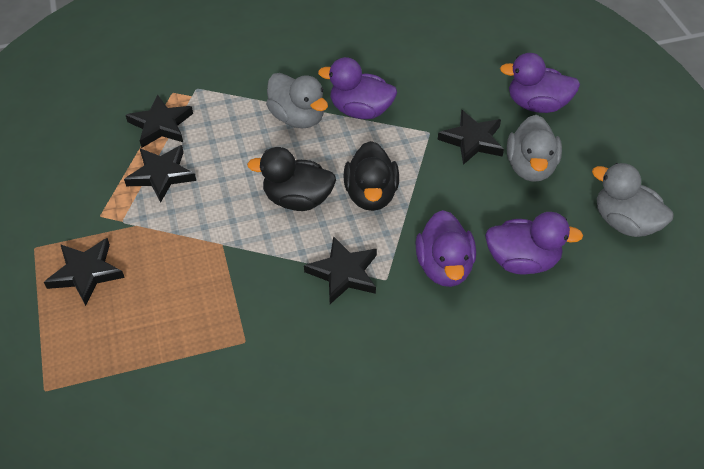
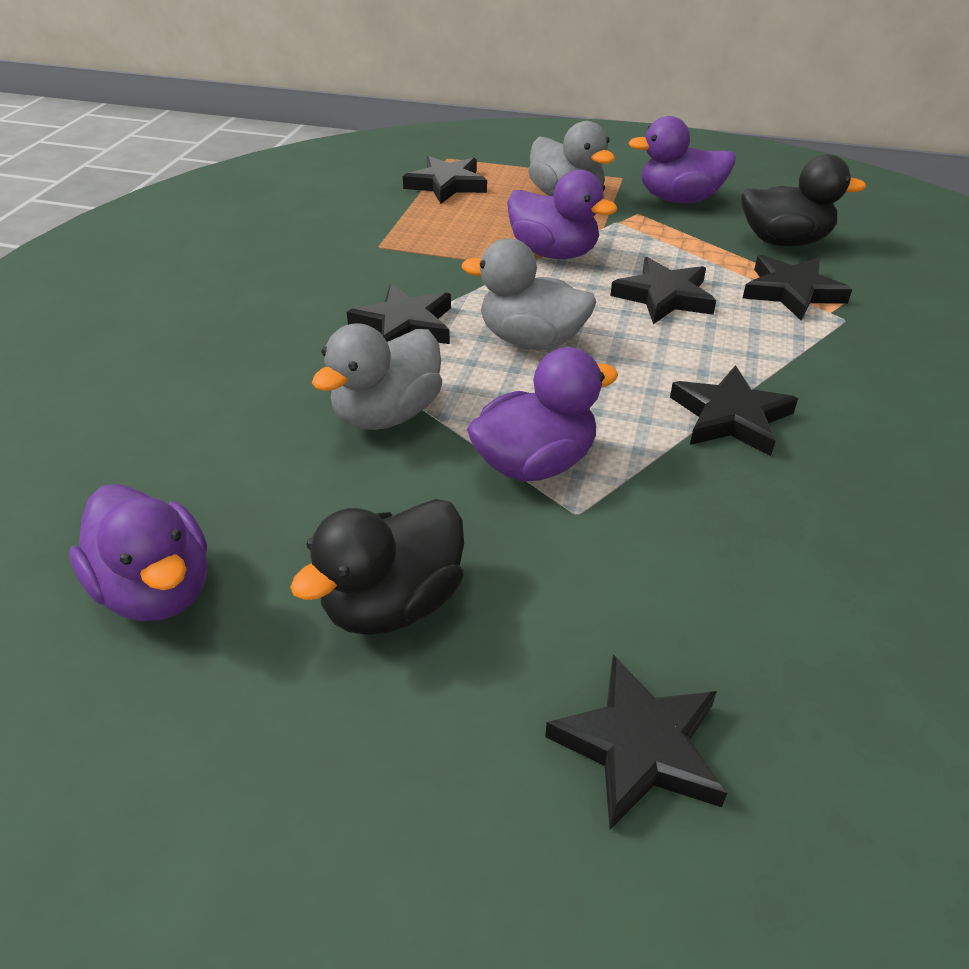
black star: [44,238,125,306] [124,145,196,203] [126,95,193,148] [304,236,377,304] [438,110,504,165] = 5 -> [347,284,451,344] [403,156,487,204] [545,654,727,829] [610,257,716,324] [670,365,798,456] [743,255,852,321] = 6

